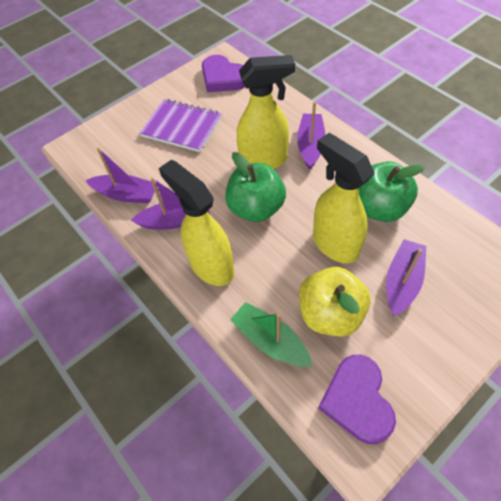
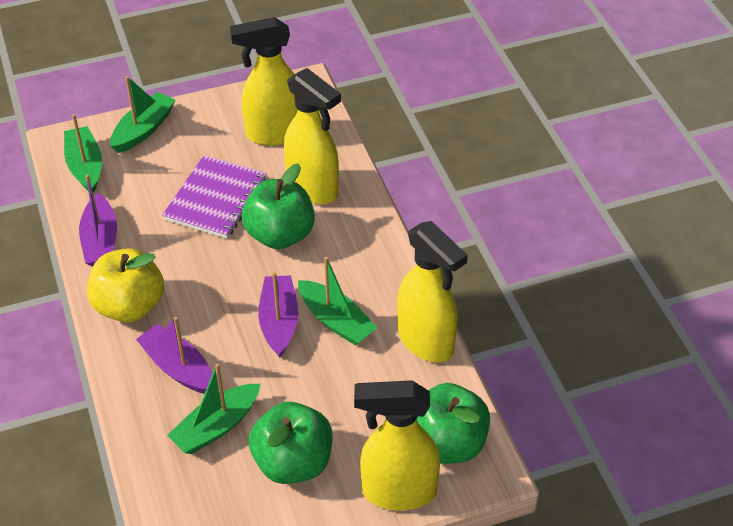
green apple: [225,152,286,222] [359,161,425,222] = 2 -> [242,164,315,249] [249,402,333,484] [417,383,490,464] = 3
green boat: [230,302,312,367] = 1 -> [64,114,102,193] [110,76,176,153] [167,364,260,454] [298,257,377,345] = 4
purple boat: [85,147,157,203] [131,177,210,230] [297,101,326,169] [386,239,426,316] = 4 -> [79,175,117,267] [136,317,212,394] [258,272,298,357] = 3
purple heart: [202,55,245,92] [318,355,396,444] = 2 -> none = 0
yellow spray bottle: [159,160,234,286] [237,55,295,169] [313,133,374,263] = 3 -> [230,17,298,146] [284,68,341,204] [354,380,440,511] [397,221,468,362] = 4

